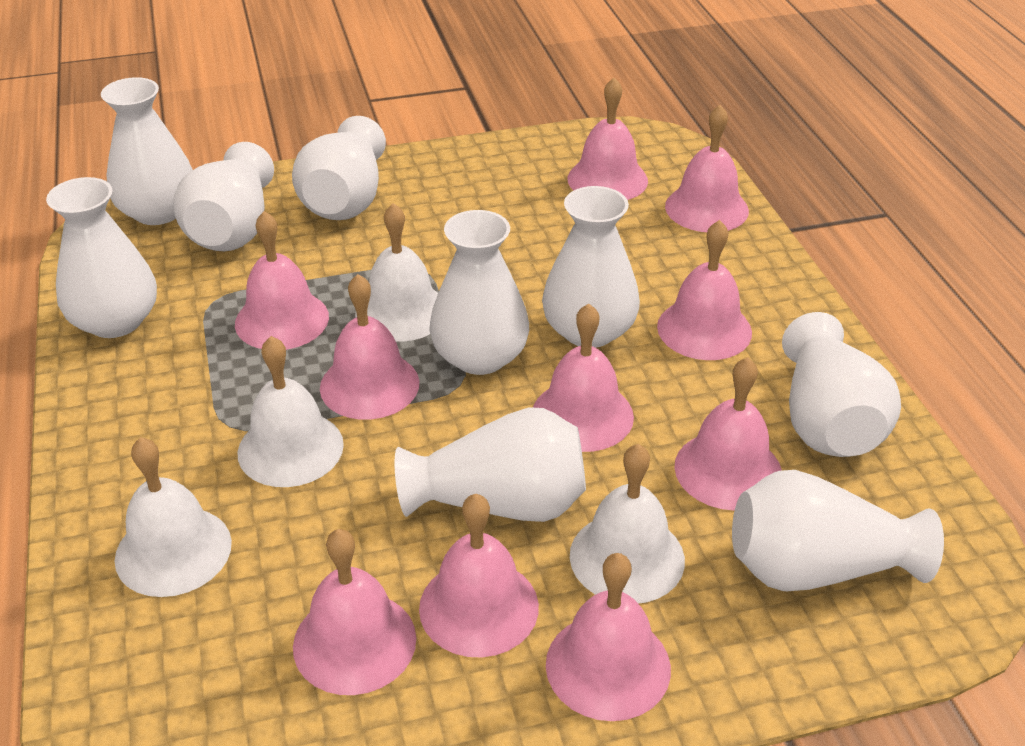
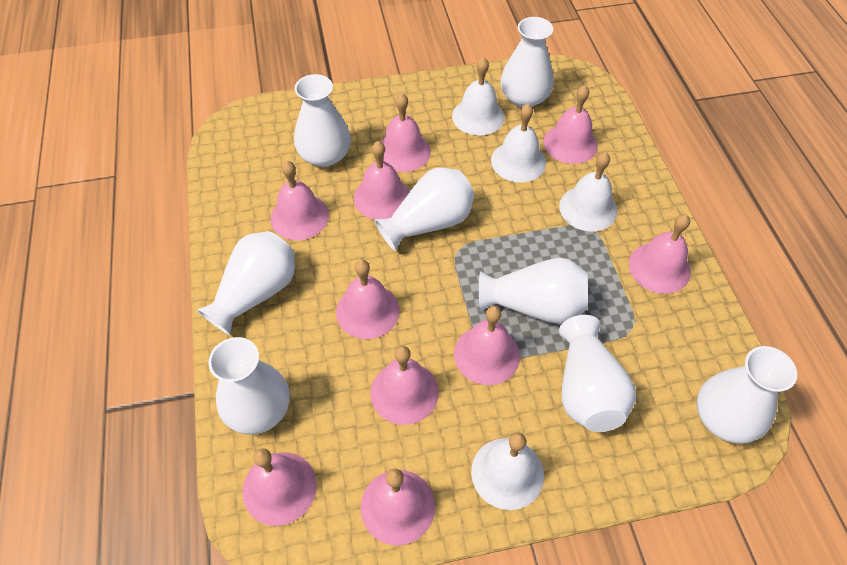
white vase: [46,177,157,338] [101,77,193,225] [173,142,274,251] [292,116,386,220] [395,407,586,522] [429,210,529,375] [542,186,640,348] [732,470,944,591] [782,312,901,457] = 9 -> [197,231,295,335] [208,337,290,435] [294,74,351,167] [374,167,475,252] [479,258,588,324] [500,17,554,108] [559,315,636,432] [697,346,797,444] = 8

